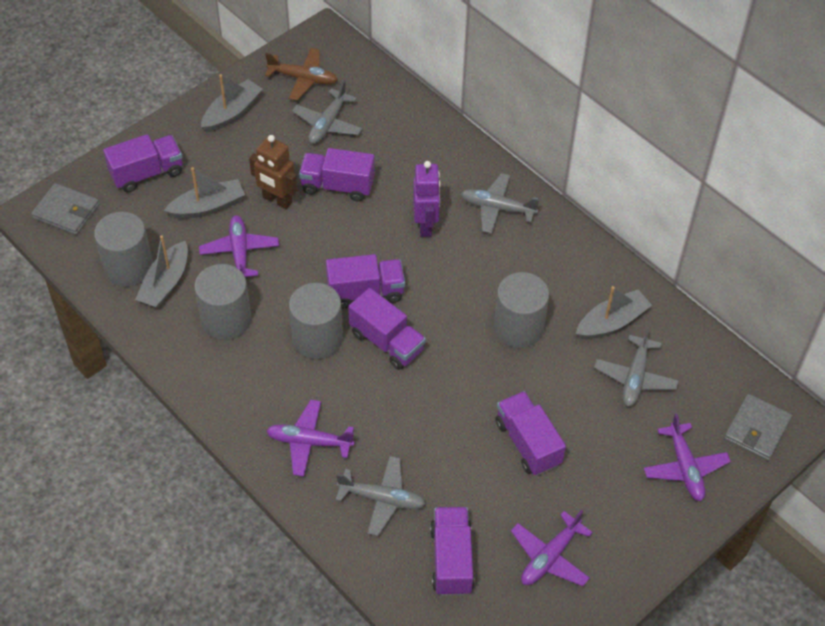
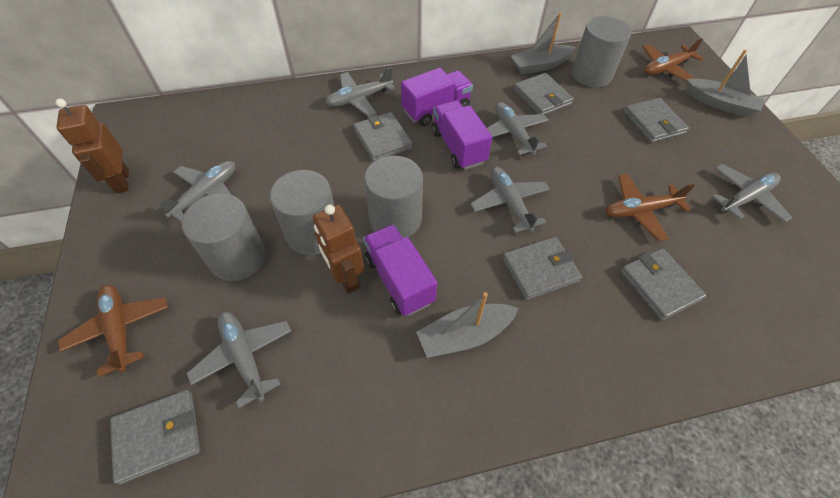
brown plane: [265,48,338,101] = 1 -> [58,285,168,377] [606,174,695,241] [642,38,704,81] = 3
brown robot: [249,135,298,209] = 1 -> [56,99,129,194] [313,205,364,294] = 2
grey boat: [135,235,188,308] [164,167,245,219] [201,74,263,132] [576,286,652,339] = 4 -> [416,292,519,358] [511,12,575,74] [686,50,764,117] = 3
grey plane: [292,80,363,144] [336,456,426,536] [461,173,539,234] [594,326,679,407] = 4 -> [157,161,236,222] [186,312,292,408] [326,67,396,116] [470,167,550,233] [487,102,549,155] [712,164,792,223] = 6
grey wallet: [31,183,100,235] [724,394,792,461] = 2 -> [110,390,200,485] [353,112,412,162] [503,237,582,300] [514,73,574,115] [620,248,706,320] [624,98,689,143] = 6
purple plane: [199,215,279,277] [266,400,355,476] [511,510,593,586] [644,413,731,501] = 4 -> none = 0
purple robot: [413,161,440,237] = 1 -> none = 0
purple truck: [103,134,183,192] [299,148,375,201] [326,254,405,309] [348,288,426,370] [430,507,474,596] [495,391,566,476] = 6 -> [363,224,437,316] [401,68,473,126] [432,100,492,170] = 3

